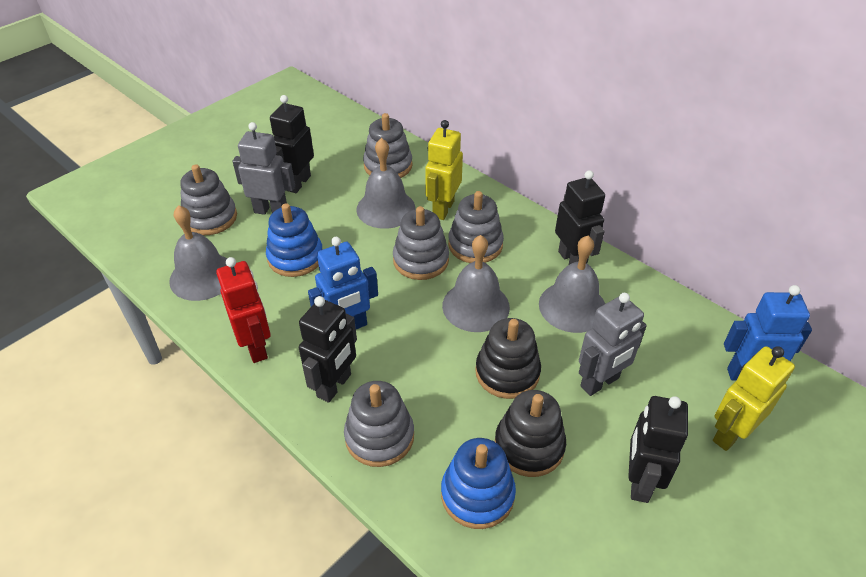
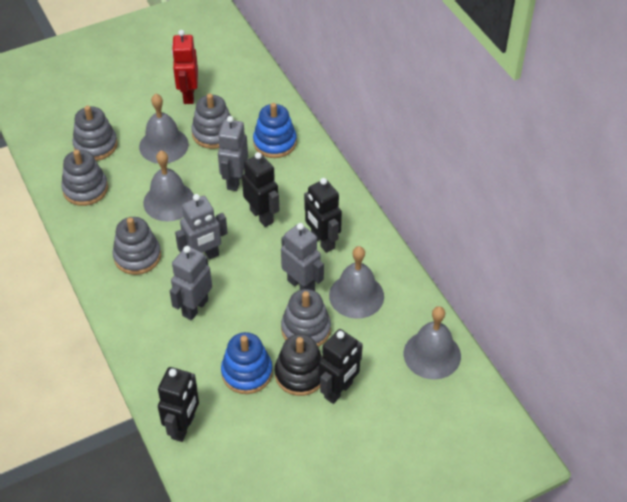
black stacking toy: [475,318,541,399] [494,390,566,477] = 2 -> [275,334,323,396] = 1
blue robot: [308,237,378,329] [724,285,812,381] = 2 -> none = 0
grey robot: [232,122,295,215] [579,293,647,396] = 2 -> [170,246,212,320] [175,194,228,259] [218,116,248,191] [281,223,324,291] = 4
yellow robot: [425,120,463,220] [713,346,795,451] = 2 -> none = 0

